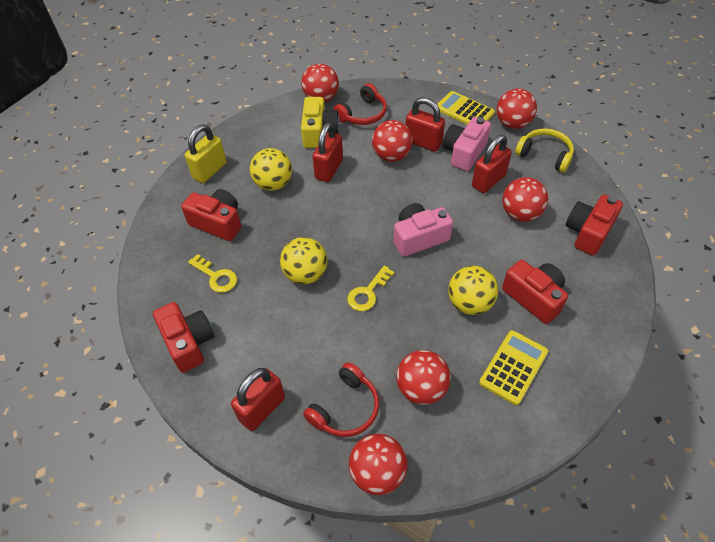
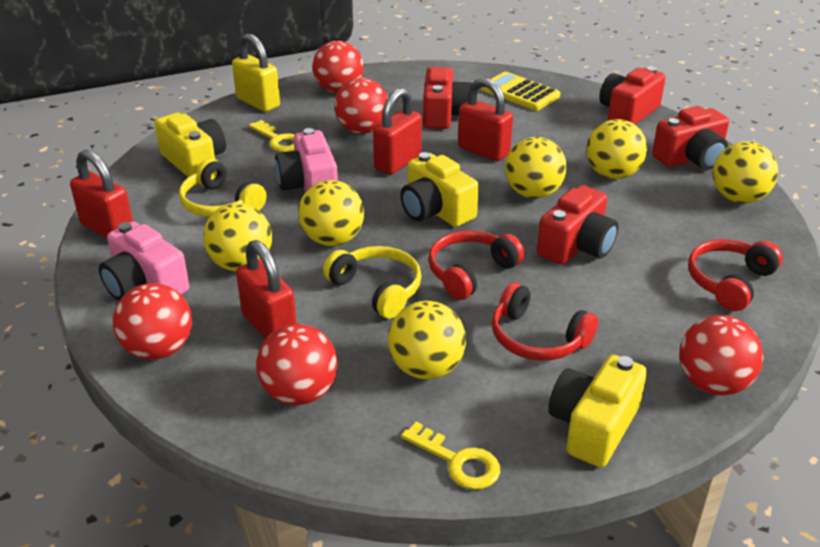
red ball: [301,64,339,102] [349,434,407,495] [372,120,413,162] [396,350,451,405] [497,88,537,129] [502,177,548,222] = 6 -> [113,283,192,360] [256,324,338,405] [312,41,364,93] [334,78,388,134] [679,315,763,395] = 5
red headphones: [303,362,379,437] [333,83,387,125] = 2 -> [428,230,525,300] [492,282,598,361] [688,239,783,311] = 3
yellow ball: [250,148,292,191] [280,237,327,284] [448,266,498,315] = 3 -> [203,203,272,271] [298,180,364,246] [388,301,466,379] [505,137,567,198] [587,119,647,179] [713,141,778,203] = 6
yellow calculator: [437,91,495,125] [479,330,548,405] = 2 -> [481,72,560,111] = 1
yellow camera: [301,97,340,148] = 1 -> [155,113,226,177] [400,152,479,227] [548,355,647,467] = 3
yellow headphones: [515,128,574,172] = 1 -> [179,159,267,217] [323,246,422,319] = 2

